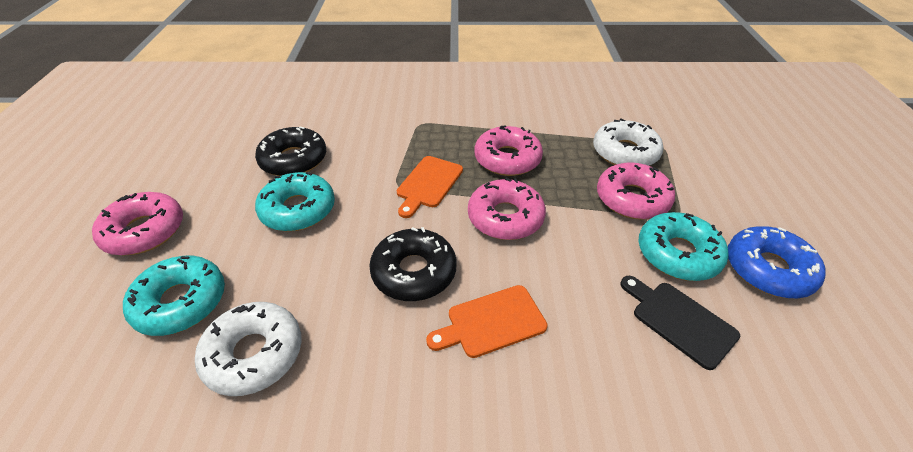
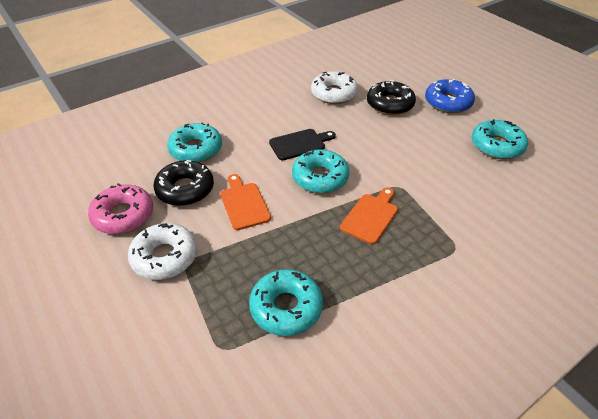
pink donut: [92,192,183,256] [468,178,546,240] [474,125,543,176] [597,162,675,220] = 4 -> [88,183,153,234] = 1
turquoise donut: [123,256,225,336] [255,172,335,231] [638,212,728,281] = 3 -> [167,122,222,162] [249,269,323,336] [292,149,350,193] [472,119,528,159] = 4

